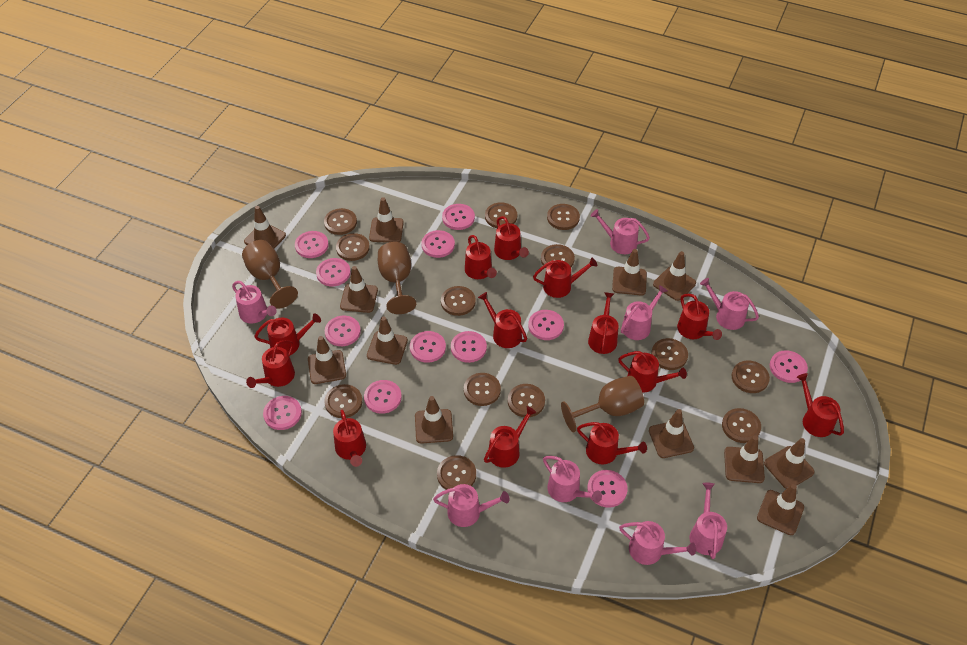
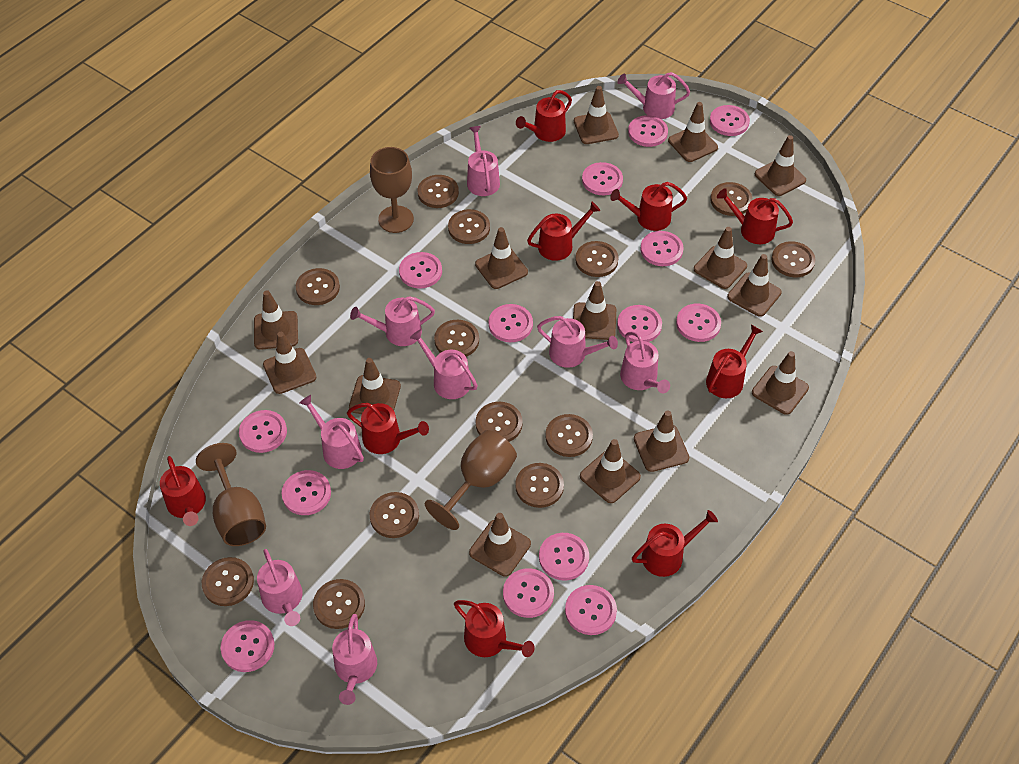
brown traffic cone: [244,206,286,248] [308,336,346,384] [340,266,378,313] [367,317,408,365] [369,197,404,243] [415,396,453,444] [612,249,647,296] [649,409,694,458] [653,251,696,301] [724,435,765,483] [757,484,804,535] [764,438,815,489] = 12 -> [254,290,298,350] [263,332,317,394] [349,358,401,414] [469,513,531,577] [475,227,528,289] [573,281,616,340] [574,86,619,144] [580,439,641,503] [634,410,689,472] [668,102,718,162] [694,227,747,289] [727,254,782,317] [752,351,809,415] [755,135,806,196] = 14
pink button: [263,396,302,430] [295,231,329,258] [316,258,351,286] [325,316,361,346] [364,380,402,414] [410,331,446,363] [422,230,455,258] [442,204,475,230] [451,331,487,363] [528,310,564,340] [587,470,628,508] [770,350,808,383] = 12 -> [221,620,274,672] [239,410,287,453] [282,470,331,515] [399,252,442,289] [489,304,533,342] [503,568,554,618] [539,533,589,580] [565,585,617,635] [582,162,623,195] [617,305,662,342] [628,115,668,147] [640,231,683,266] [676,303,721,342] [710,105,750,136] = 14
pink watering can: [232,281,277,324] [433,484,509,527] [543,456,602,503] [591,209,650,254] [619,521,696,565] [621,285,668,340] [690,483,727,559] [700,278,759,330] = 8 -> [257,549,303,626] [300,395,364,469] [332,614,377,705] [350,296,435,346] [410,330,478,399] [467,126,500,196] [537,316,618,368] [618,72,690,119] [620,331,670,393] = 9
red watering can: [246,340,295,388] [254,313,321,355] [333,410,366,467] [465,235,497,279] [478,292,527,348] [484,406,536,468] [494,216,529,260] [533,258,597,298] [577,422,647,465] [588,292,618,354] [618,351,687,393] [677,294,722,340] [797,373,844,437] = 13 -> [160,456,206,526] [347,403,429,454] [454,600,535,657] [516,90,572,142] [527,202,600,261] [610,182,687,231] [632,510,718,577] [706,325,763,398] [717,188,793,244] = 9

